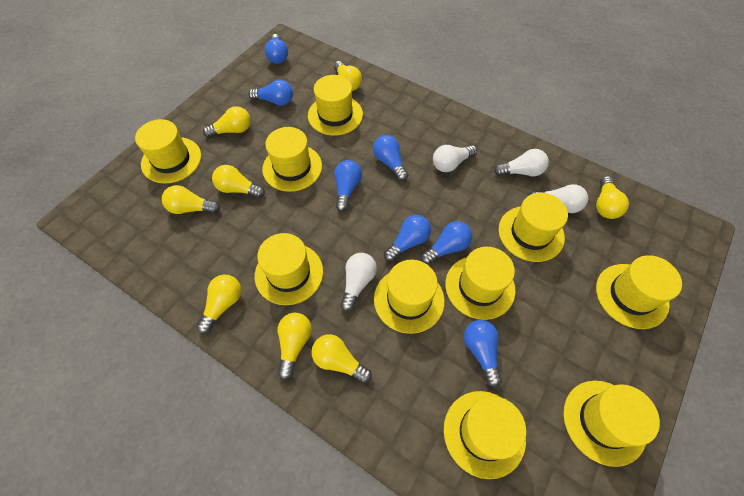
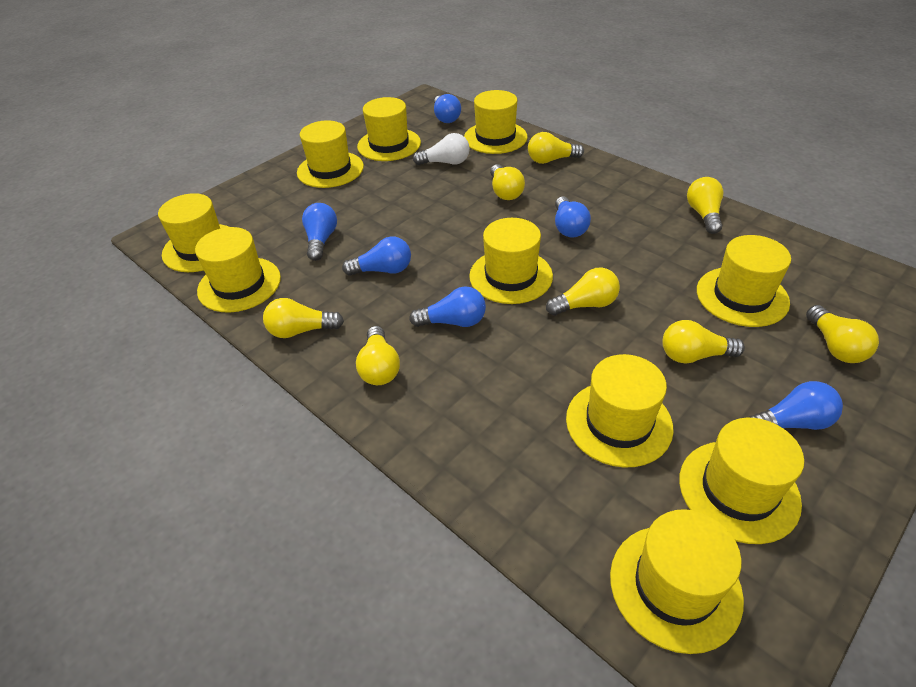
blue light bulb: [248,80,293,106] [265,34,288,64] [334,160,362,212] [373,135,408,181] [384,215,431,262] [421,221,472,265] [464,320,502,387] = 7 -> [302,203,337,261] [342,236,411,276] [409,286,486,327] [434,94,461,123] [555,196,591,237] [748,381,843,430] = 6
white light bulb: [340,253,377,311] [433,145,477,172] [494,149,549,176] [529,184,588,213] = 4 -> [413,133,470,165] = 1

